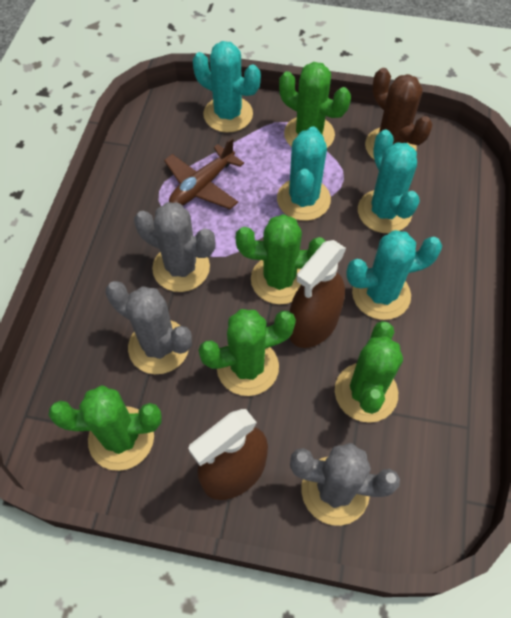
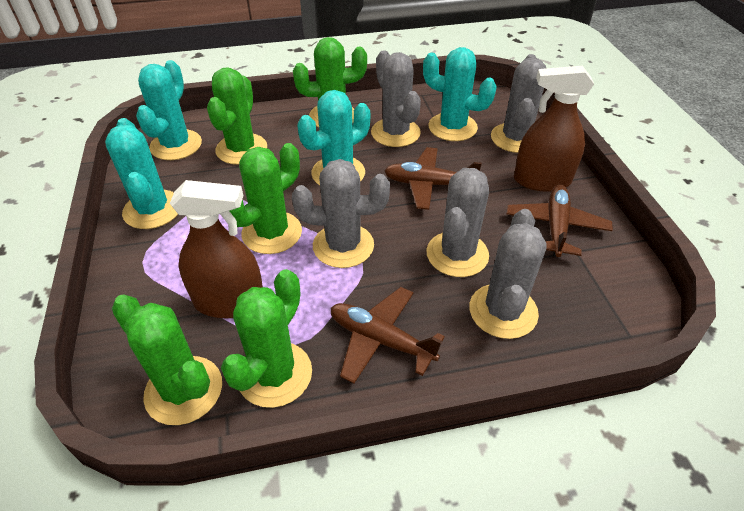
brown cactus: [365,68,433,160] = 1 -> none = 0
brown plane: [164,138,244,209] = 1 -> [330,287,445,383] [384,147,482,210] [506,185,613,257] = 3
grey cactus: [106,281,192,374] [134,202,216,292] [290,443,400,526] = 3 -> [292,159,390,268] [371,50,421,147] [426,168,489,277] [469,209,547,339] [491,54,546,153] = 5

